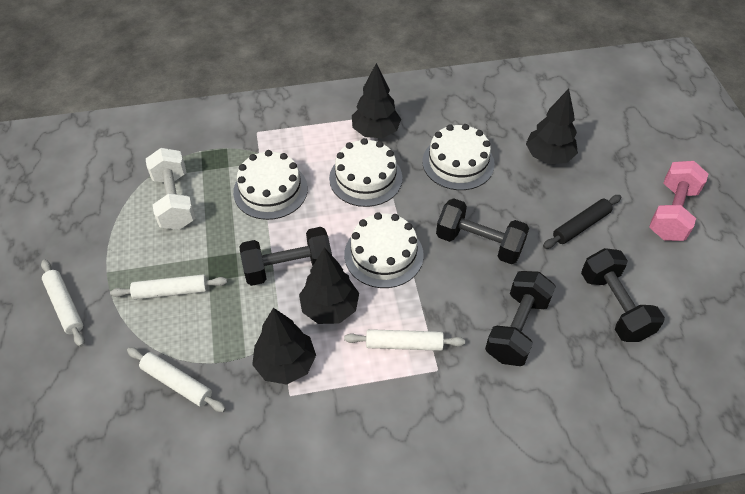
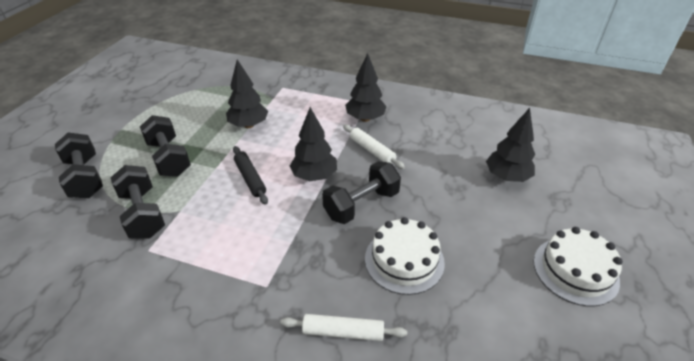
pink dumbbell: [649,161,708,241] = 1 -> none = 0
white cake: [233,150,308,220] [329,138,402,207] [344,212,424,288] [422,124,495,190] = 4 -> [365,217,445,295] [534,227,623,306] = 2
white dumbbell: [146,148,196,230] = 1 -> none = 0
white rolling pin: [41,260,85,347] [110,274,227,300] [127,347,226,412] [344,329,466,351] = 4 -> [280,314,407,341] [343,125,405,169] = 2

